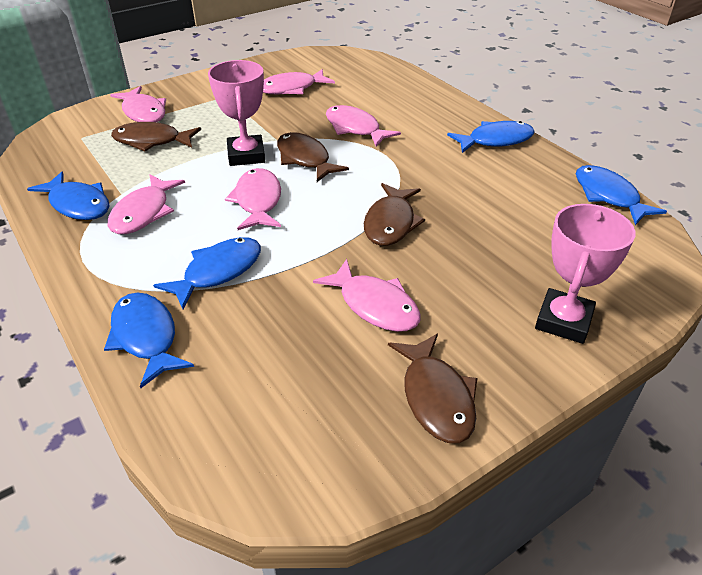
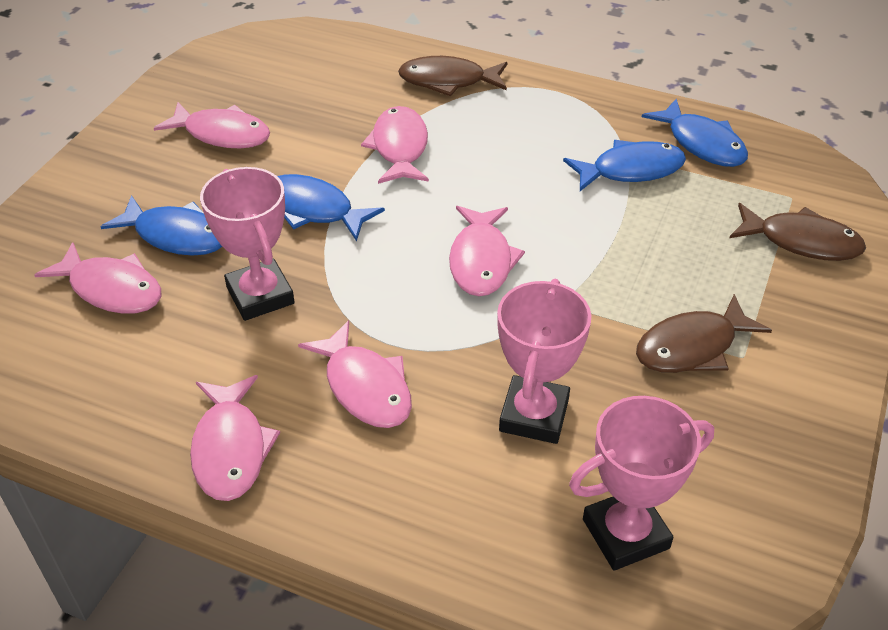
blue fish: [27,172,110,220] [104,292,194,388] [153,237,261,310] [447,121,535,153] [576,165,667,225] = 5 -> [100,195,222,256] [278,174,385,242] [563,140,686,191] [642,99,748,167] = 4
brown fish: [111,122,201,151] [277,132,349,182] [364,183,425,246] [388,334,478,443] = 4 -> [398,56,507,97] [636,294,772,373] [730,203,866,261] = 3
pink trophy: [208,60,265,166] [535,204,636,344] = 2 -> [200,167,295,321] [497,279,591,444] [569,396,714,571] = 3

